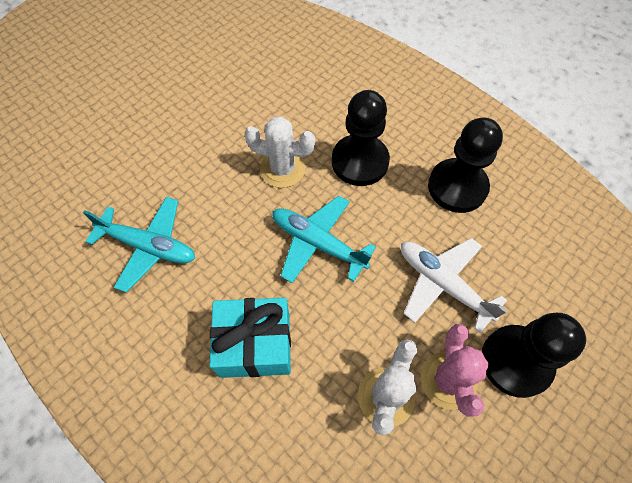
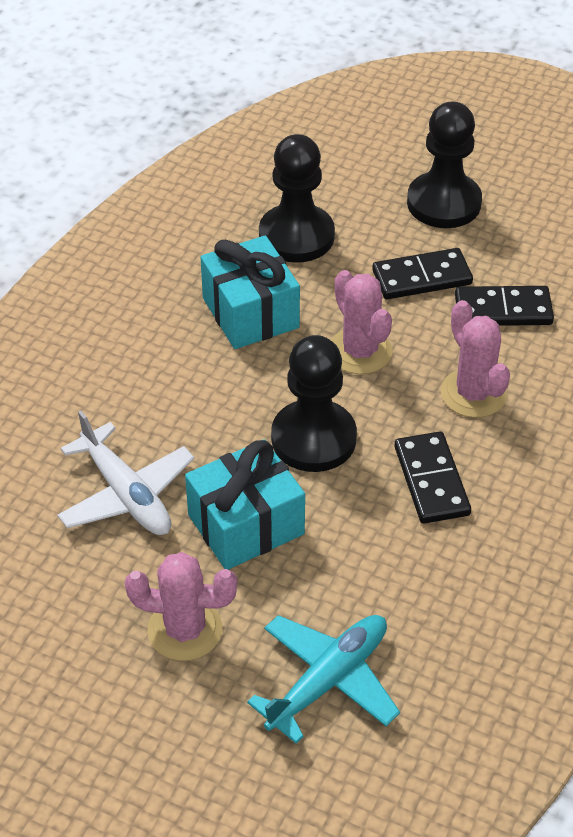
black domino: none = 0 -> [372,248,473,299] [395,432,471,524] [455,286,554,326] = 3
pink cactus: [421,324,489,416] = 1 -> [125,552,237,661] [331,270,393,374] [441,300,510,418] = 3
turquoise gift: [209,298,291,378] = 1 -> [185,439,305,570] [200,235,300,349] = 2
turquoise plane: [83,197,195,292] [272,196,376,283] = 2 -> [247,615,400,744] = 1
white cactus: [244,116,315,188] [358,339,417,435] = 2 -> none = 0

